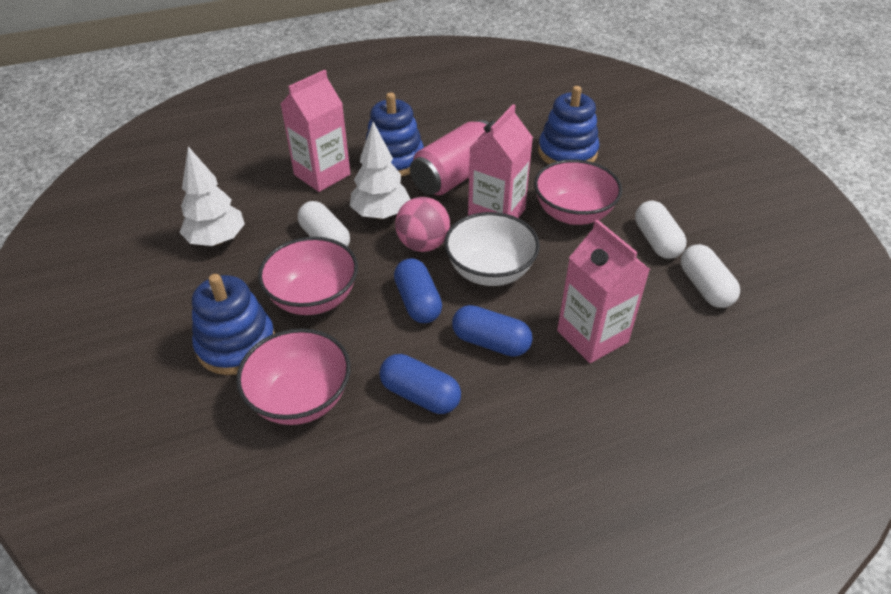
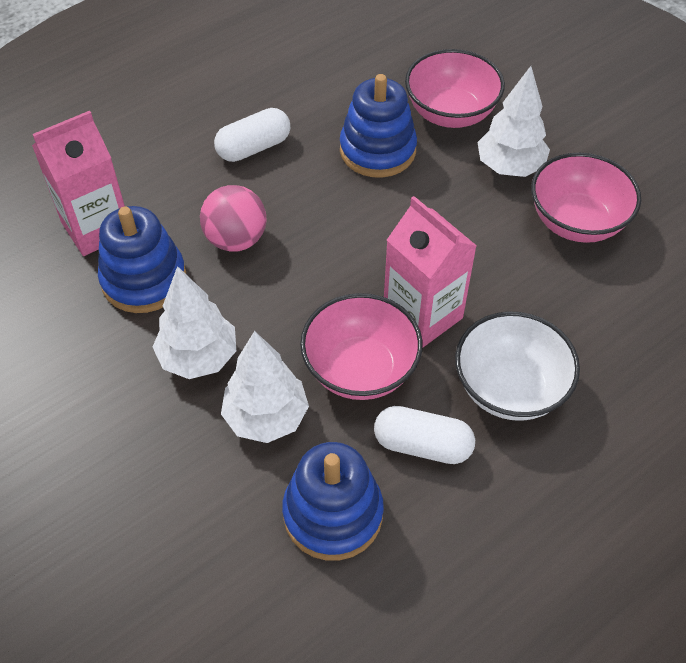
blue capsule: [379,354,461,414] [394,258,442,323] [452,305,533,357] = 3 -> none = 0
pink can: [410,120,489,195] = 1 -> none = 0
pink carton: [281,70,351,192] [468,104,533,218] [557,219,650,363] = 3 -> [32,111,125,256] [384,196,477,348] = 2
white capsule: [298,201,350,247] [635,201,686,259] [681,244,740,308] = 3 -> [214,108,290,162] [374,406,475,464] = 2
white tree: [180,146,245,246] [350,122,410,219] = 2 -> [153,266,236,379] [221,331,309,443] [478,66,550,177] = 3

